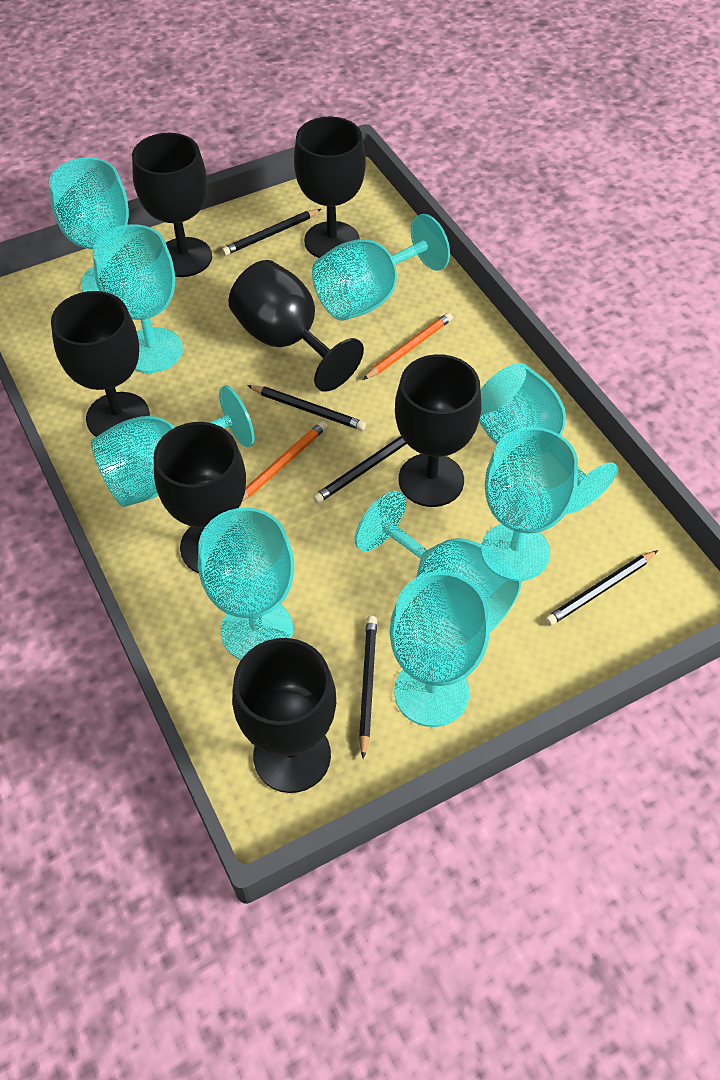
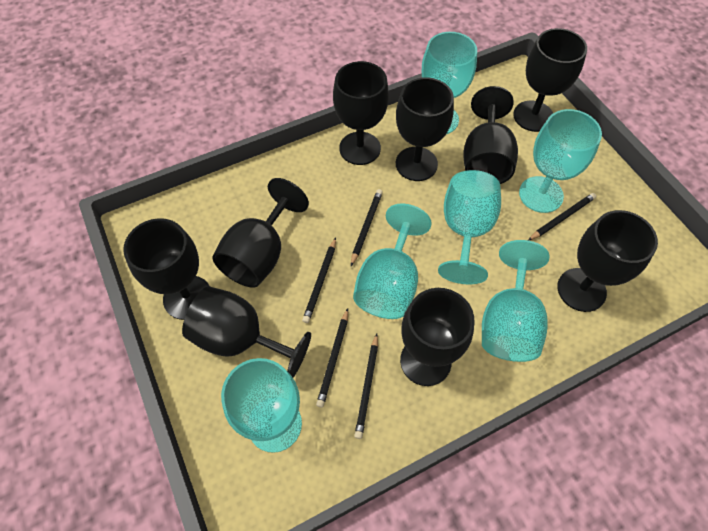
black goblet: [51,291,150,437] [132,133,212,277] [154,422,246,573] [228,260,364,392] [232,638,336,793] [294,116,366,258] [395,354,481,507] = 7 -> [123,218,210,320] [182,286,311,378] [212,178,309,288] [333,61,389,165] [396,77,454,181] [400,288,474,386] [463,86,518,184] [513,28,587,132] [557,210,658,312] = 9
orange pencil: [242,421,327,501] [363,312,453,380] = 2 -> none = 0
turquoise goblet: [49,157,129,292] [91,385,255,507] [93,225,183,373] [198,508,294,660] [312,214,450,321] [355,491,522,632] [390,572,490,727] [479,363,618,513] [482,427,578,581] = 9 -> [221,358,302,453] [353,204,432,319] [422,32,477,134] [438,170,501,284] [482,240,550,362] [519,109,602,213] = 6

